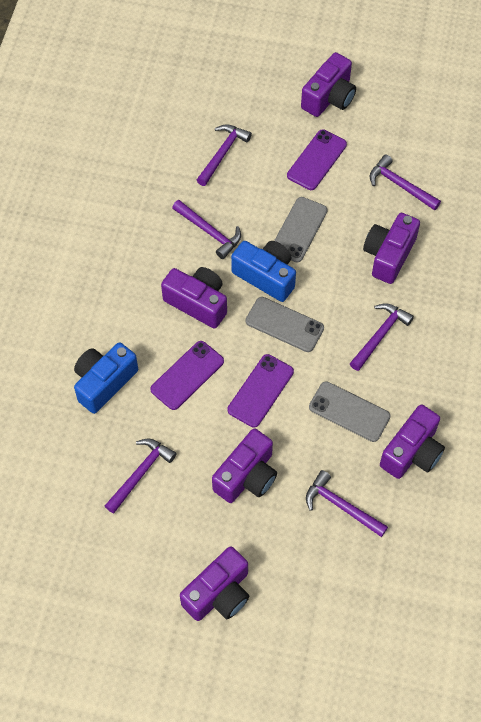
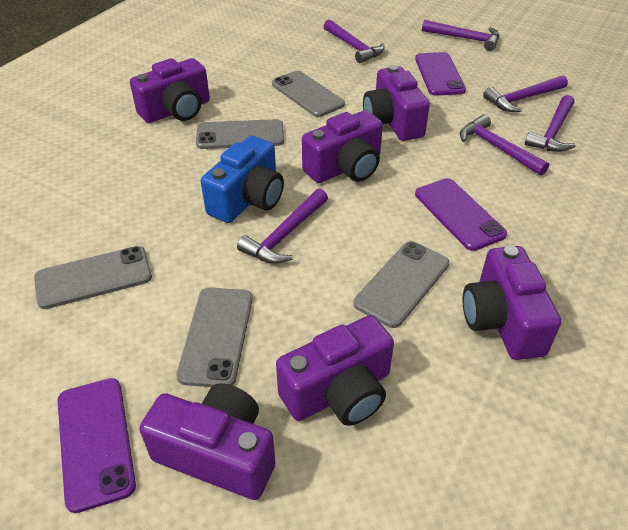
blue camera: [74,342,138,414] [231,241,296,302] = 2 -> [201,136,284,223] = 1
grey phone: [246,297,324,352] [274,197,328,262] [309,381,390,442] = 3 -> [34,246,152,309] [177,288,253,387] [196,119,284,149] [272,71,345,117] [353,241,449,328] = 5

